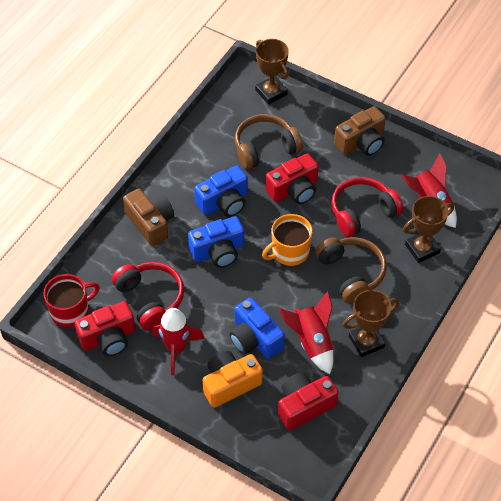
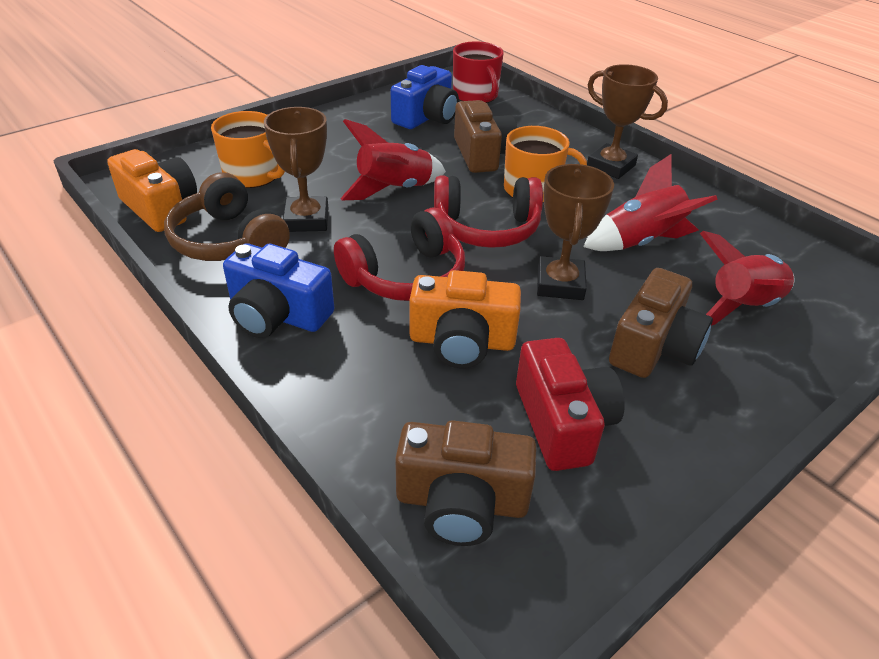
blue camera: [188,216,244,268] [194,165,248,217] [229,297,285,359] = 3 -> [223,243,334,338] [391,65,459,129] = 2
brown camera: [123,189,174,246] [334,106,386,156] = 2 -> [395,420,537,546] [454,100,517,173] [609,268,713,378] = 3
brown headphones: [235,114,303,170] [315,237,387,304] = 2 -> [164,172,290,261] = 1
orange camera: [203,351,263,408] = 1 -> [107,149,197,232] [410,270,521,368] = 2
orange mug: [262,214,312,266] = 1 -> [211,111,285,188] [504,126,587,203] = 2
red camera: [74,301,136,356] [265,153,319,204] [278,372,339,431] = 3 -> [516,338,625,471] = 1

